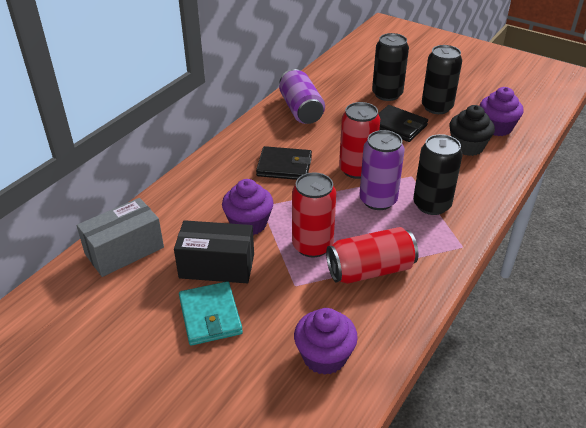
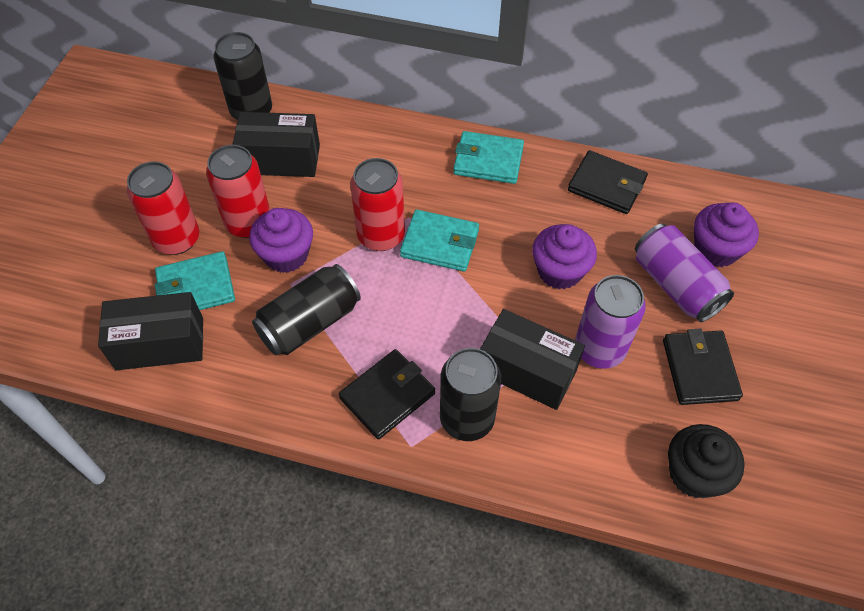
black box: [174,220,254,283] = 1 -> [98,292,203,370] [232,112,320,177] [480,309,585,410] = 3
black wallet: [256,146,312,180] [378,105,428,142] = 2 -> [339,349,435,440] [568,150,648,214] [663,329,743,405] = 3
grey box: [76,198,164,277] = 1 -> none = 0
turquoise wallet: [179,281,243,345] = 1 -> [155,251,235,310] [400,209,479,272] [453,131,524,184] = 3

